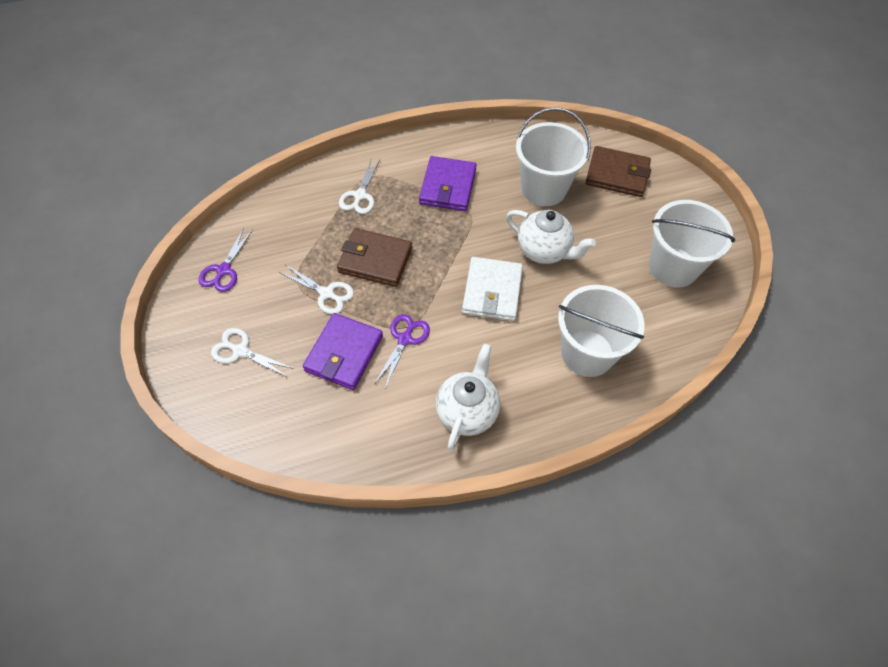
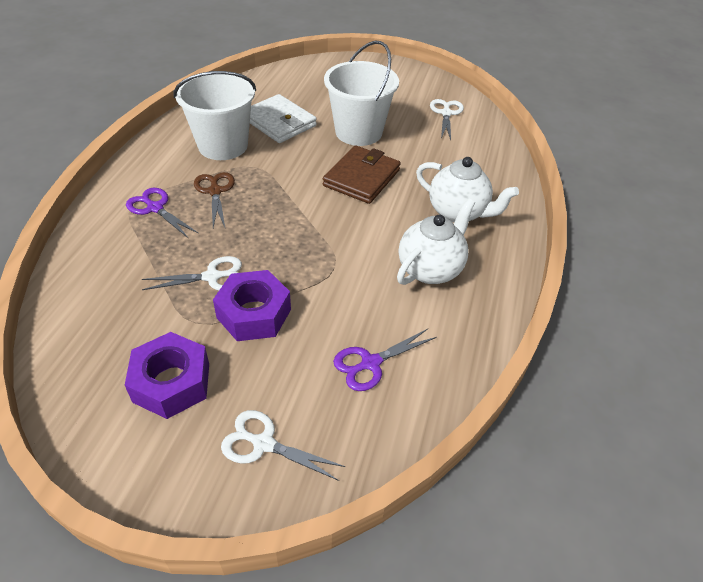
brown scissors: none = 0 -> [194,172,235,228] = 1
brown wallet: [337,228,412,287] [586,146,651,197] = 2 -> [323,145,401,204] = 1
purple nut: none = 0 -> [125,332,209,419] [213,270,291,341] = 2
purple wallet: [303,313,383,390] [419,156,477,211] = 2 -> none = 0
white bucket: [516,107,591,206] [558,285,645,377] [649,200,735,288] = 3 -> [174,71,256,160] [324,41,399,146] = 2

